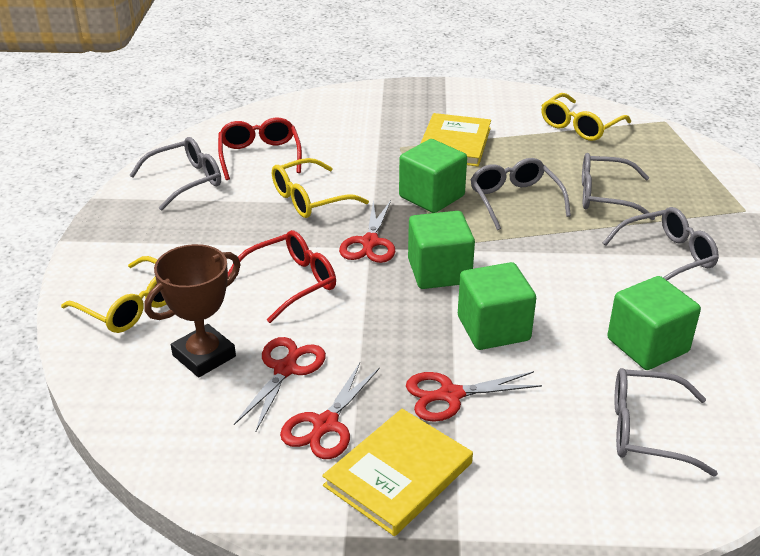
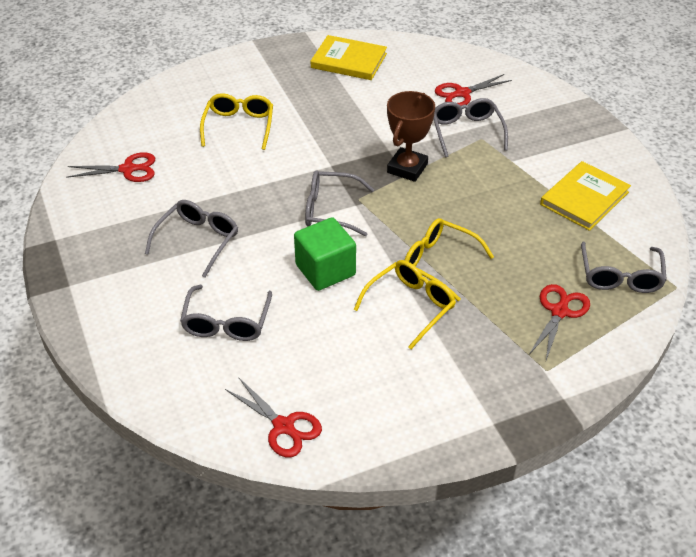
green cube: [399,139,467,213] [408,211,475,289] [458,262,536,350] [607,276,701,370] = 4 -> [294,217,356,291] = 1
red glasses: [218,117,302,180] [228,230,336,323] = 2 -> none = 0

